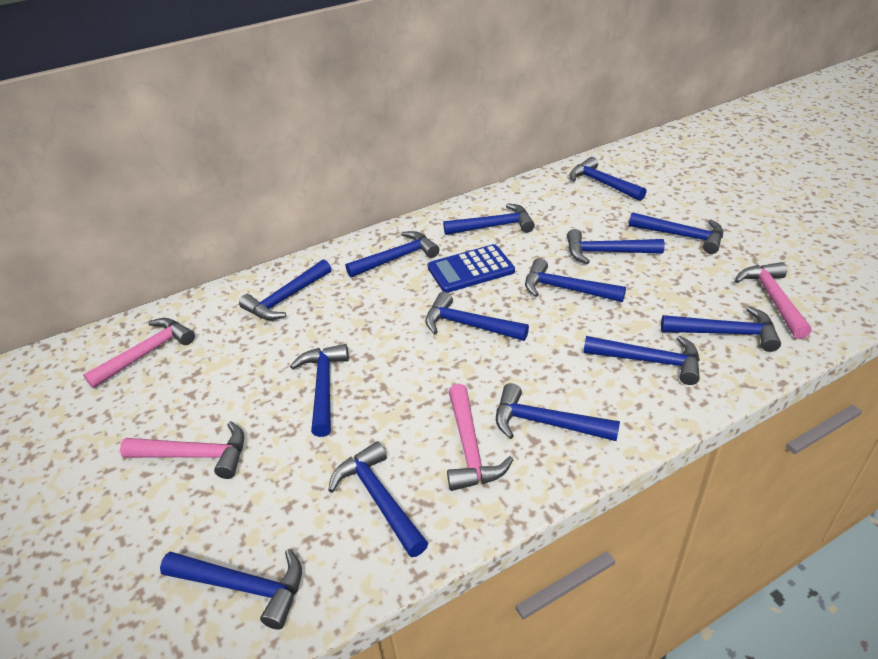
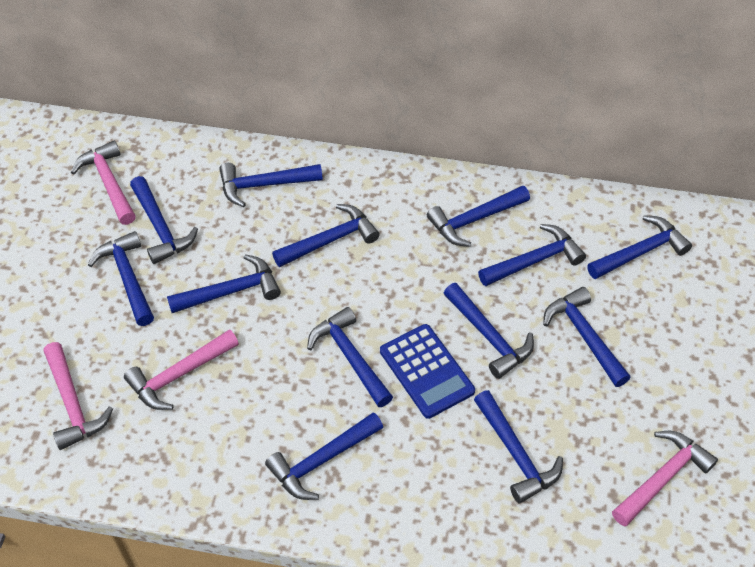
blue hammer: [160,549,302,630] [239,259,331,320] [290,344,349,437] [328,441,428,557] [345,231,439,277] [425,292,529,341] [443,203,535,235] [496,383,620,441] [525,258,626,302] [567,229,665,264] [570,157,647,201] [584,336,700,385] [629,212,723,254] [661,306,781,352] = 14 -> [88,231,154,326] [130,176,198,264] [167,254,281,313] [219,163,323,207] [265,412,383,500] [272,204,380,267] [307,307,393,407] [427,185,530,247] [444,283,534,379] [474,390,563,503] [478,224,586,286] [543,287,631,387] [587,215,692,279] = 13

